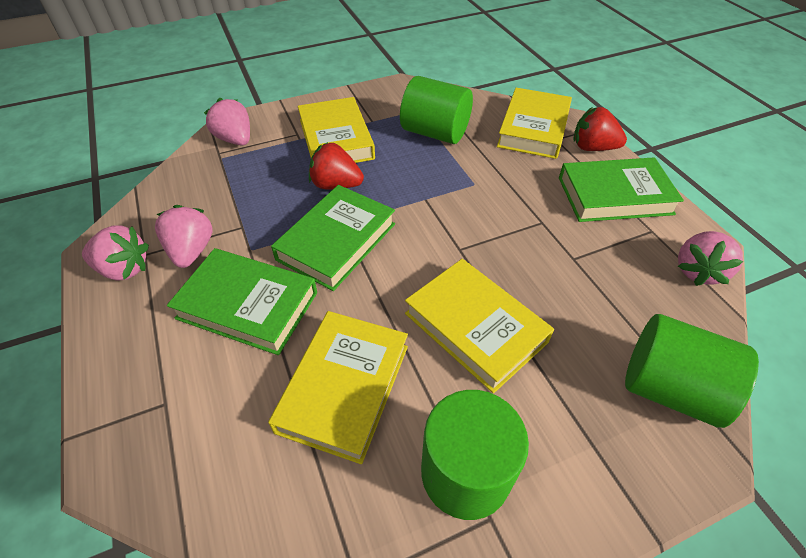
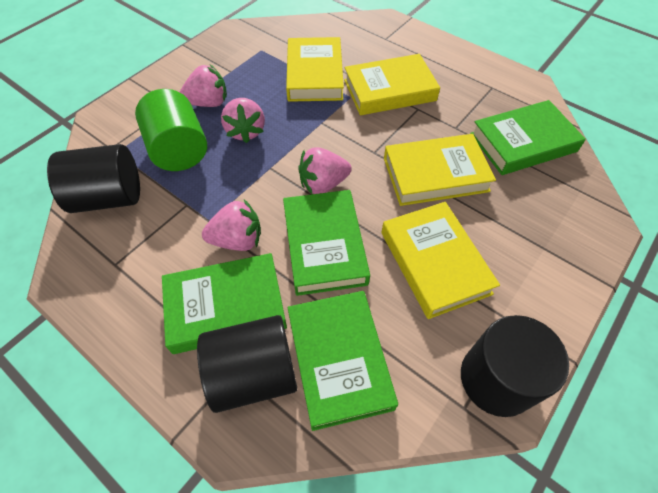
black cylinder: none = 0 -> [47,144,140,213] [197,315,297,413] [461,315,569,417] = 3
green book: [167,248,317,355] [271,185,395,291] [559,157,684,222] = 3 -> [162,253,287,354] [283,190,370,296] [288,291,398,431] [470,100,586,175] = 4
green cylinder: [400,76,473,144] [421,390,529,520] [625,314,759,428] = 3 -> [135,89,207,171] = 1
red strawberry: [309,142,364,189] [574,107,627,151] = 2 -> none = 0

